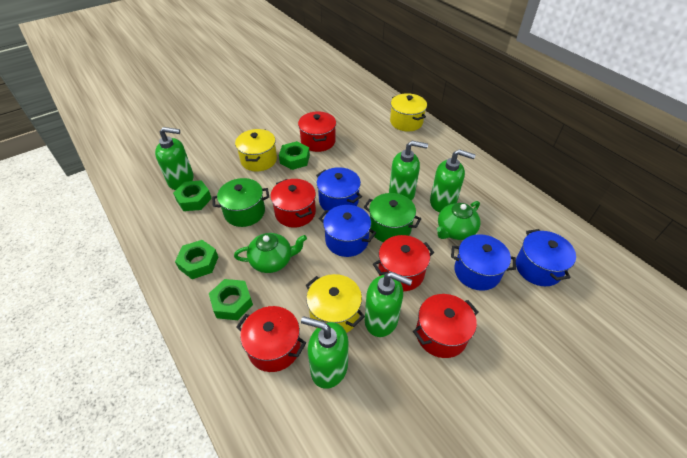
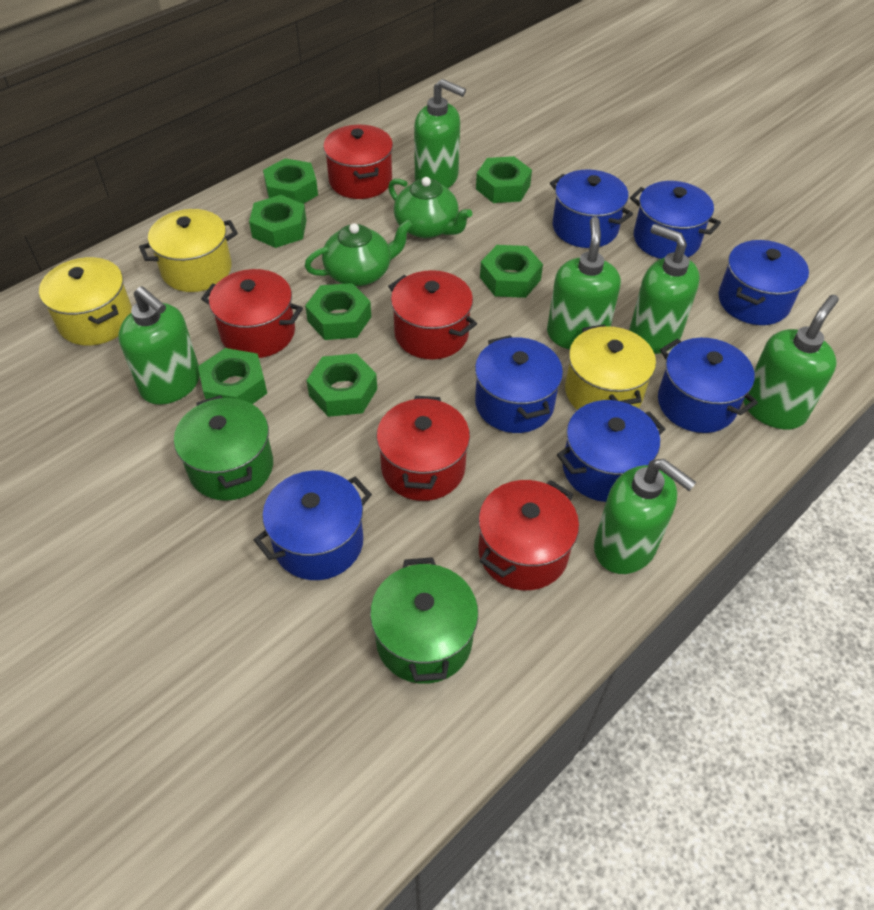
blue pot: [316,167,362,211] [319,205,376,257] [451,234,516,291] [516,229,576,286] = 4 -> [254,470,372,580] [475,335,563,433] [550,169,633,248] [557,400,665,502] [630,181,721,259] [658,338,758,433] [719,240,809,325] = 7
green nut: [173,180,212,211] [175,240,218,279] [209,279,253,320] [279,141,310,170] = 4 -> [198,348,267,404] [249,195,307,248] [263,158,318,204] [305,283,371,340] [307,353,377,417] [476,156,532,203] [480,245,543,298] = 7
green soap dispenser: [155,127,194,190] [301,316,349,389] [365,272,412,337] [389,141,428,201] [430,149,476,212] = 5 -> [118,286,200,405] [414,79,466,188] [547,217,621,350] [594,459,696,574] [629,224,700,354] [744,295,839,430] = 6

